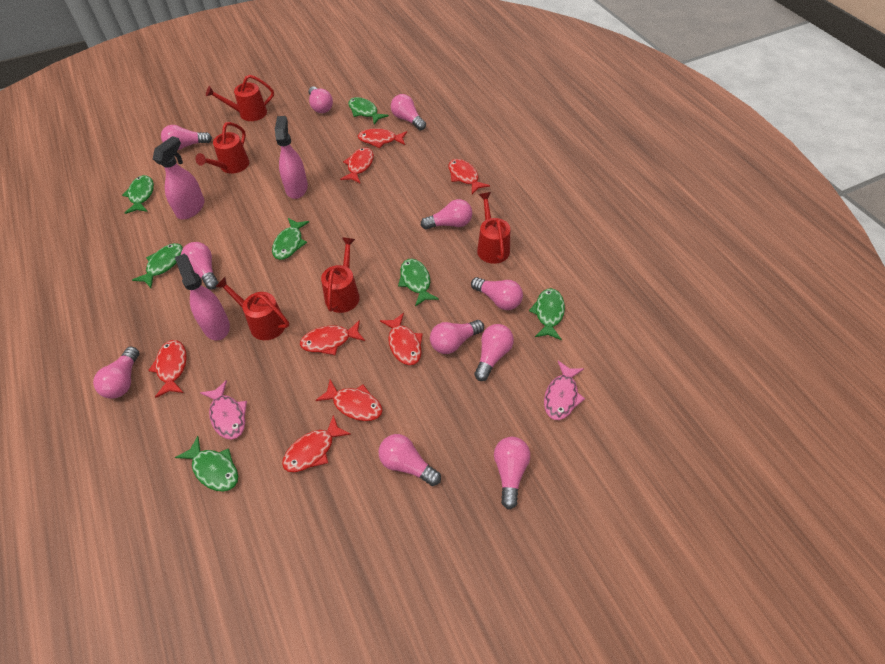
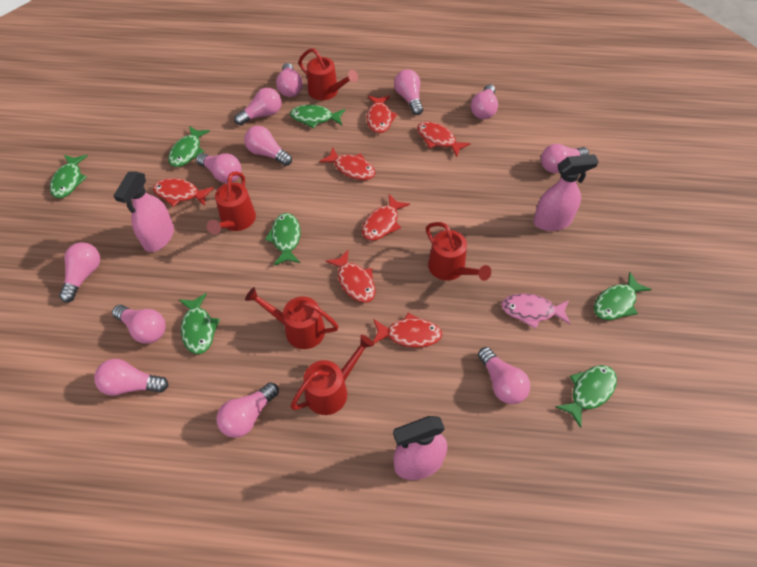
pink fish: [200,380,247,440] [544,361,585,420] = 2 -> [501,293,570,329] = 1
pink light bulb: [93,347,139,398] [161,125,212,150] [181,242,218,290] [308,86,333,113] [378,434,441,486] [391,94,426,130] [421,199,472,230] [430,320,484,354] [471,277,523,310] [474,324,514,381] [494,437,530,509] = 11 -> [59,242,100,302] [94,359,169,396] [112,305,166,344] [196,153,241,183] [217,382,279,438] [234,88,282,125] [244,126,292,166] [276,63,303,97] [394,69,423,115] [471,84,498,119] [478,347,530,404] [541,144,589,173] = 12
red fish: [148,340,187,398] [282,415,351,472] [300,320,365,355] [315,379,383,421] [340,147,374,184] [358,128,407,148] [380,313,423,365] [448,159,490,194] = 8 -> [153,178,214,207] [319,147,375,180] [325,250,376,303] [362,194,410,241] [366,96,398,133] [373,313,442,348] [417,122,471,157] = 7

